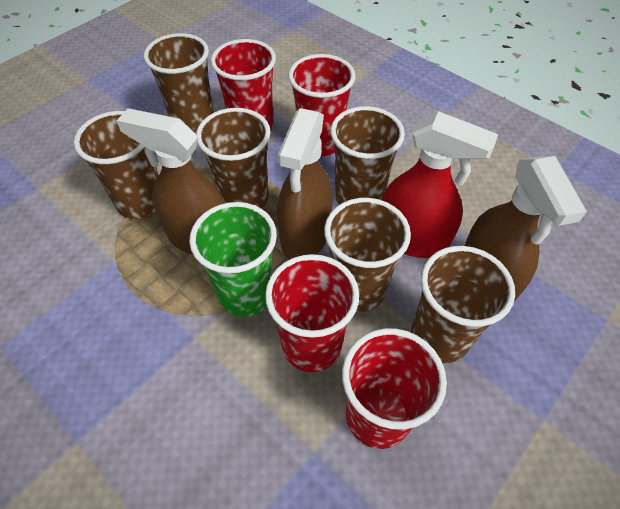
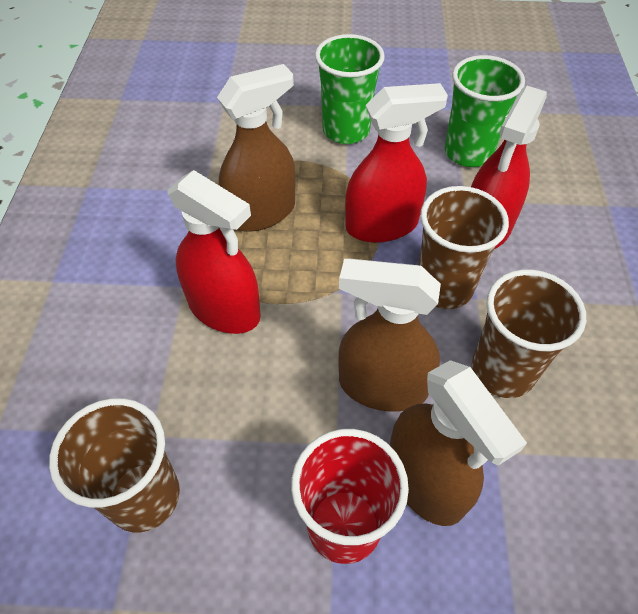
brown cup: [74,111,159,219] [144,33,214,133] [196,108,271,209] [324,198,411,312] [330,106,405,205] [411,246,515,363] = 6 -> [49,398,180,532] [418,186,509,309] [472,270,586,398] = 3
green cup: [189,202,277,317] = 1 -> [315,34,385,144] [445,55,525,167] = 2
red cup: [211,39,276,131] [265,254,359,372] [288,54,355,156] [342,328,447,449] = 4 -> [291,429,409,564] = 1
red spray bottle: [382,111,498,258] = 1 -> [168,170,261,334] [345,83,448,243] [471,86,547,249] = 3

